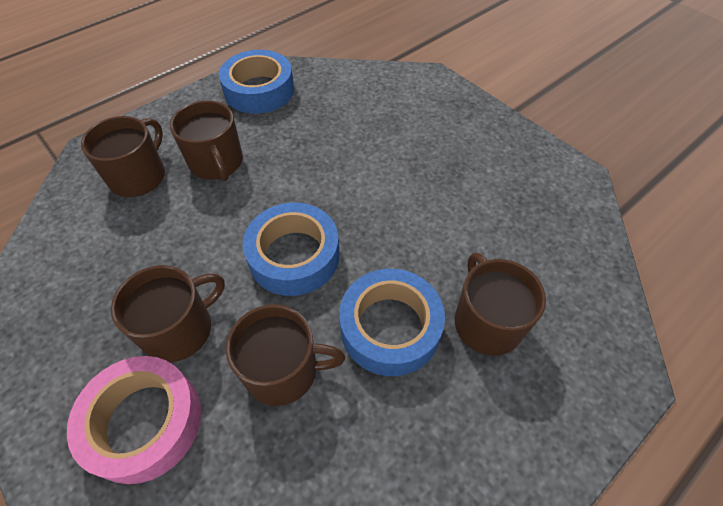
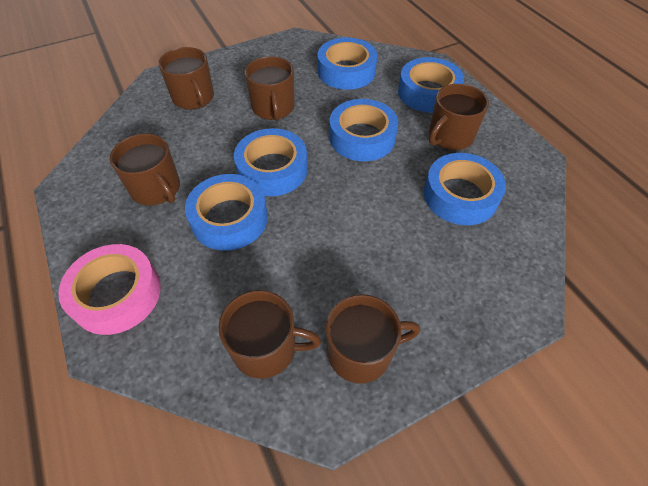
blue tape: [219,50,294,114] [243,203,339,296] [339,269,445,376] = 3 -> [185,174,268,251] [234,128,308,196] [317,37,377,90] [329,99,398,161] [398,57,464,113] [424,153,506,225] = 6
brown mug: [81,116,165,197] [111,265,225,362] [170,100,243,181] [226,304,345,406] [455,252,546,356] = 5 -> [110,133,180,205] [158,47,214,110] [219,290,321,379] [245,56,295,121] [326,294,420,384] [429,84,489,150] = 6

